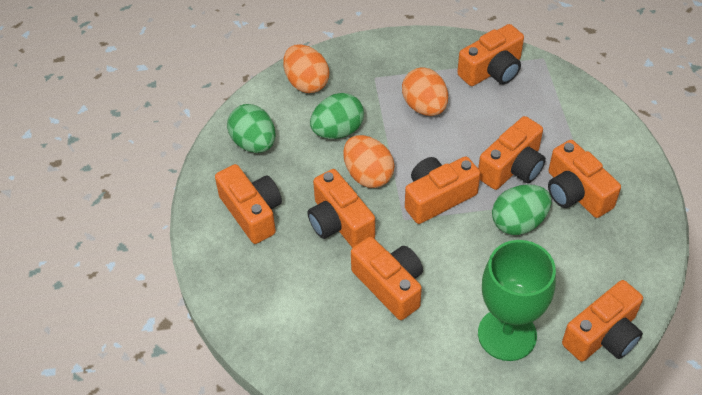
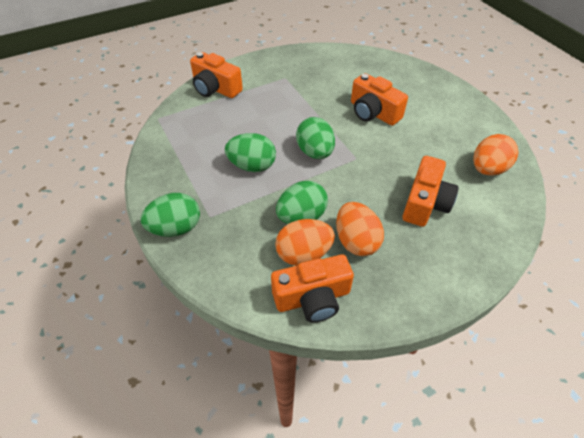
green egg: [227,104,275,153] [310,93,364,139] [492,184,552,235] = 3 -> [141,193,200,237] [225,133,276,172] [276,181,328,224] [296,117,335,159] = 4
green goblet: [478,240,556,361] = 1 -> none = 0
orange camera: [215,164,282,244] [308,169,375,248] [351,237,423,320] [405,156,481,224] [457,24,524,86] [478,116,546,190] [548,140,621,218] [562,280,643,362] = 8 -> [190,52,243,98] [271,254,354,323] [351,73,408,126] [403,156,459,227] = 4

